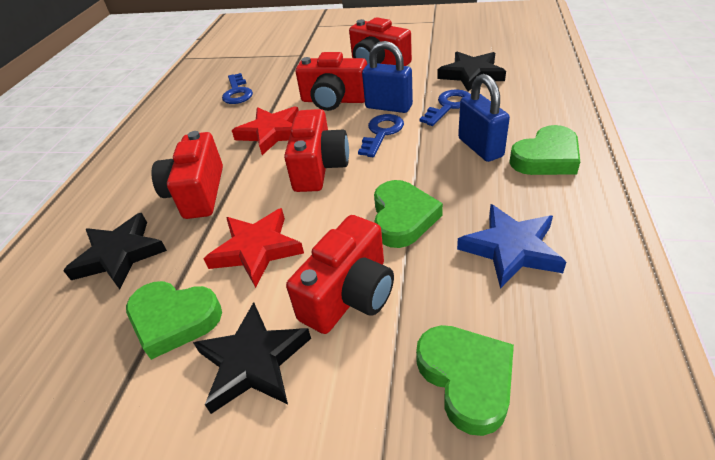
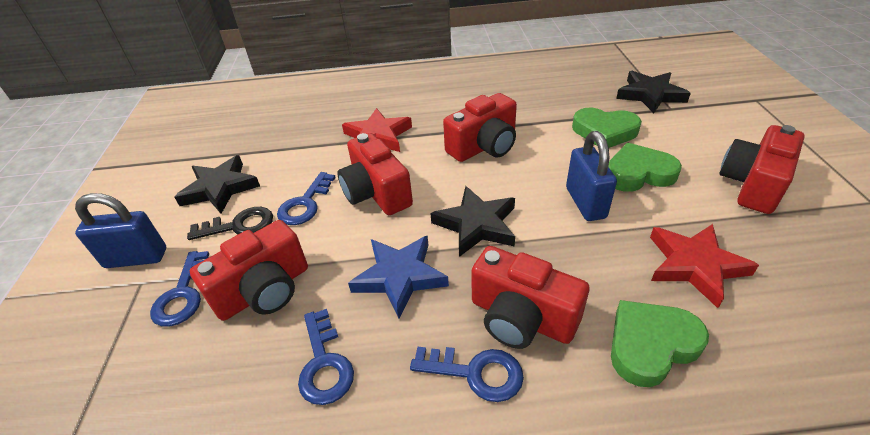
black key: none = 0 -> [187,207,273,240] = 1
blue key: [222,73,253,104] [358,114,404,157] [420,89,471,126] = 3 -> [150,251,209,327] [277,172,336,225] [298,309,354,405] [410,347,524,402] = 4
green heart: [126,281,222,360] [374,180,443,248] [416,325,514,436] [509,125,580,175] = 4 -> [572,108,642,148] [608,143,682,192] [611,300,709,387] = 3

